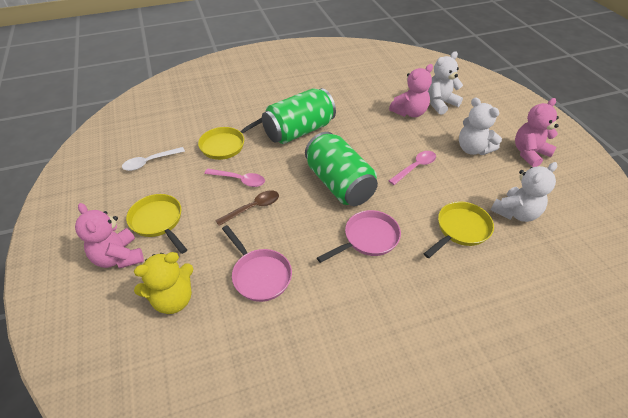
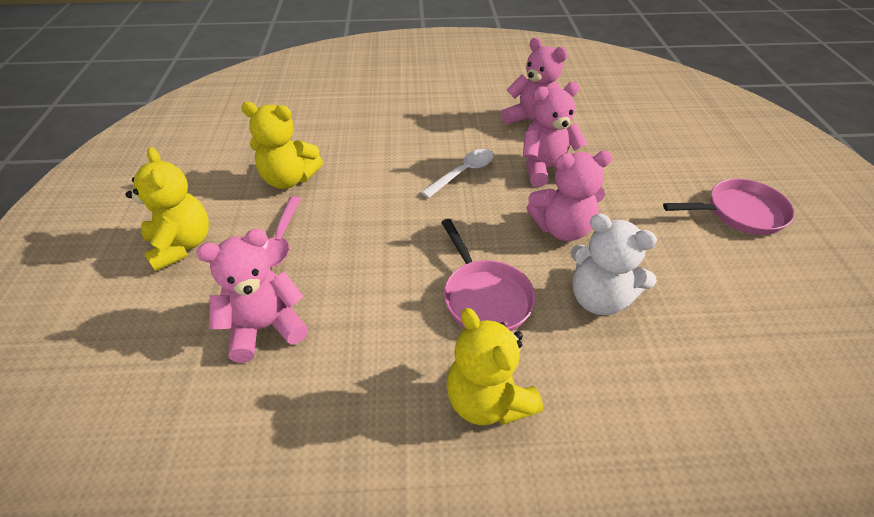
brown spoon: [215,190,279,226] = 1 -> none = 0
green can: [262,88,336,144] [305,132,378,206] = 2 -> none = 0
pink spoon: [204,168,265,187] [389,151,436,185] = 2 -> [263,197,301,267] = 1
pink teddy bear: [75,203,144,268] [389,64,433,117] [515,98,559,167] = 3 -> [196,229,308,363] [501,38,567,130] [523,82,587,187] [526,151,613,241] = 4
white teddy bear: [428,51,463,115] [459,97,502,155] [491,162,557,222] = 3 -> [570,214,657,315] = 1
yellow pan: [126,194,187,254] [198,118,262,160] [424,202,494,258] = 3 -> none = 0
yellow teddy bear: [134,252,193,314] = 1 -> [126,147,209,271] [241,102,323,189] [446,308,543,425] = 3

